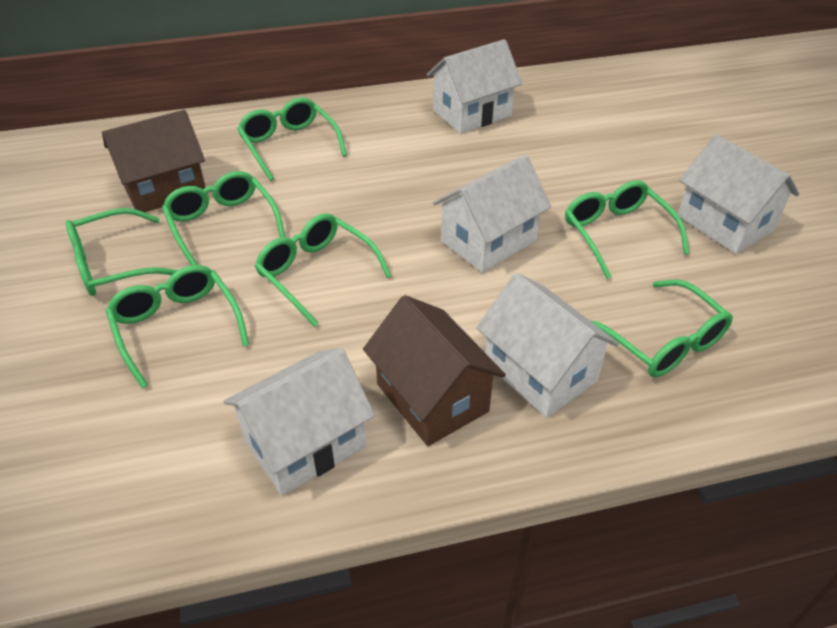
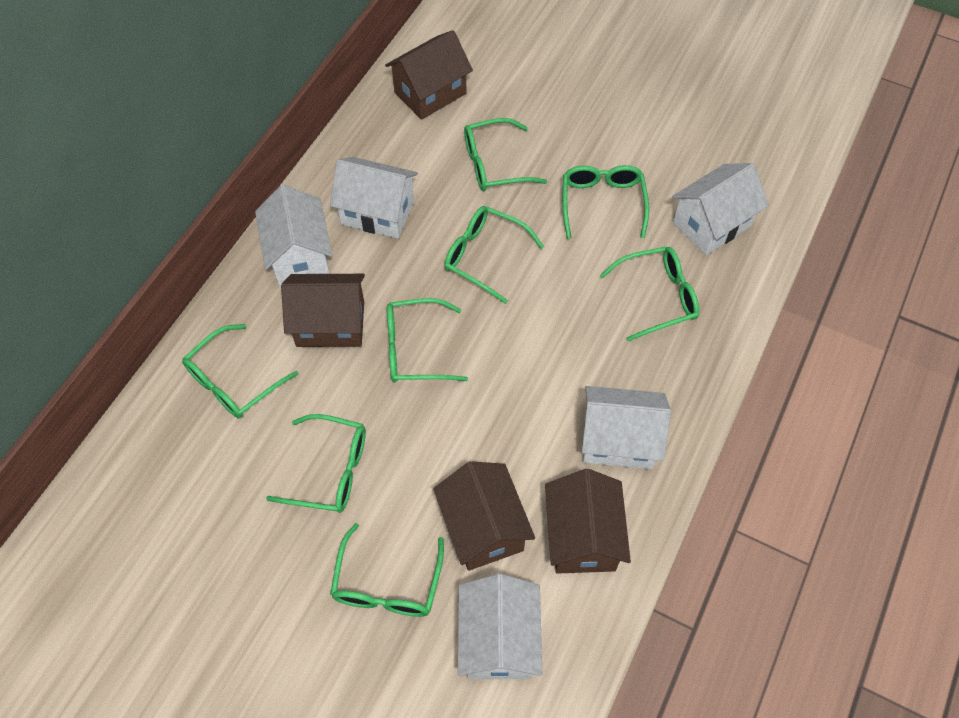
brown house: [102,110,206,212] [363,295,506,446] = 2 -> [281,274,365,347] [385,30,473,120] [433,461,535,571] [545,469,631,574] = 4
green glasses: [66,208,178,296] [106,265,249,389] [162,171,285,266] [237,97,347,181] [255,213,391,327] [565,180,689,279] [590,280,733,377] = 7 -> [182,324,298,418] [266,414,366,513] [330,523,444,617] [387,298,468,383] [444,206,544,304] [464,118,547,191] [563,165,649,239] [600,247,699,342] = 8

